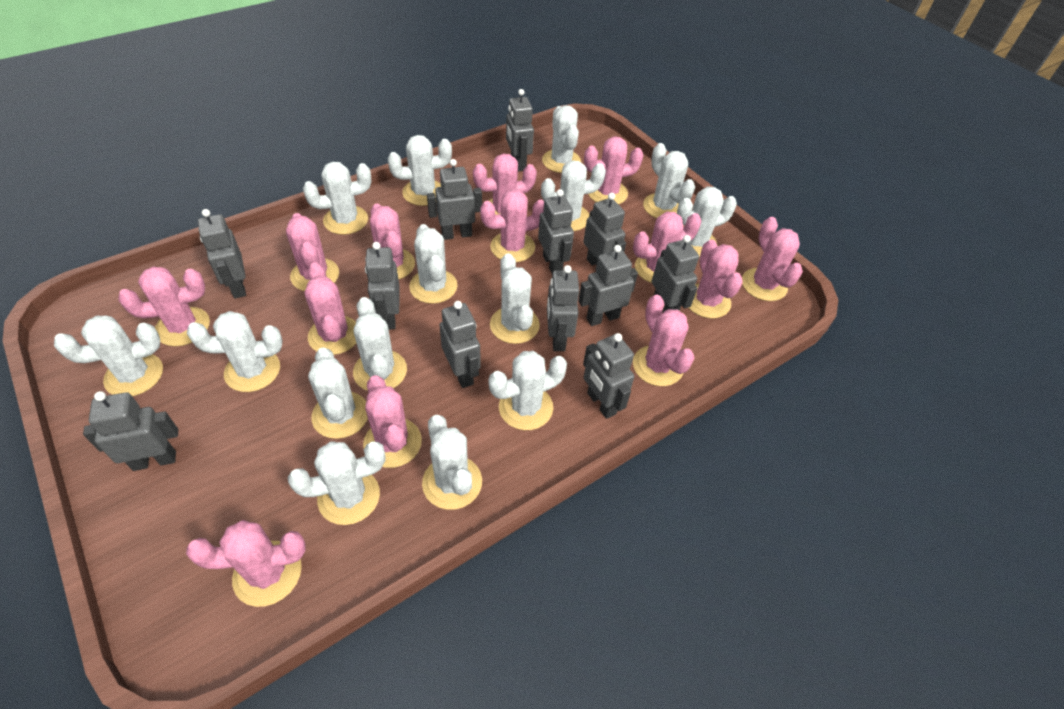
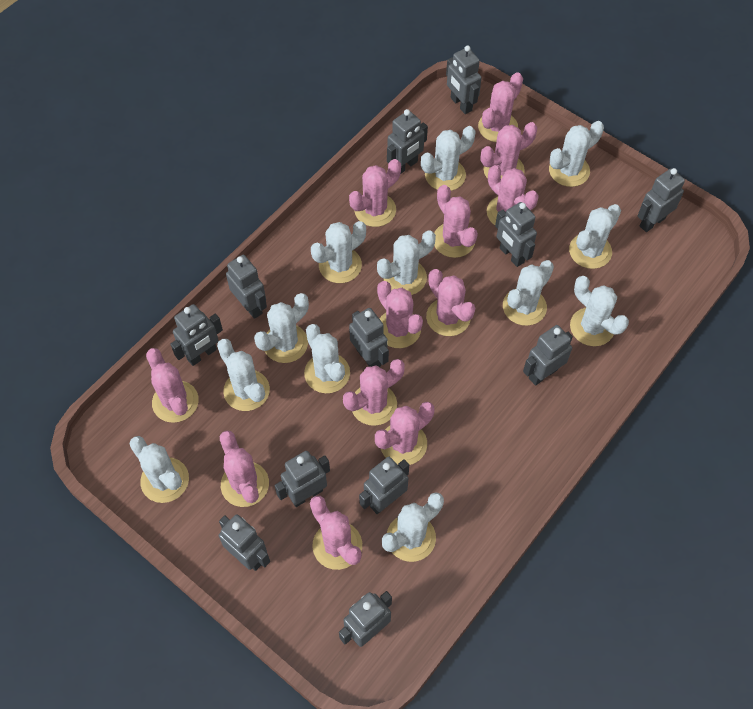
pink cactus: [118,267,210,346] [186,520,306,607] [286,213,339,291] [305,262,356,355] [363,375,422,468] [370,204,415,279] [473,154,537,215] [480,189,544,262] [584,137,644,205] [633,212,701,283] [633,295,695,386] [688,240,743,318] [742,217,803,301] = 13 -> [146,348,199,423] [220,430,269,507] [310,496,362,570] [343,359,405,426] [349,159,401,227] [375,402,434,465] [377,281,423,348] [426,269,475,336] [434,185,478,258] [478,72,523,142] [481,122,537,179] [487,165,539,225] = 12
white cactus: [54,315,163,396] [187,311,283,392] [288,441,386,525] [303,162,372,235] [308,347,368,439] [353,297,407,391] [387,135,452,206] [409,224,458,304] [422,415,482,510] [489,351,567,430] [490,253,540,344] [541,160,606,231] [542,105,581,173] [643,143,695,218] [677,186,737,258] = 15 -> [129,436,189,503] [217,339,270,411] [254,293,309,363] [304,324,350,393] [311,221,366,283] [377,230,436,295] [382,492,444,562] [421,126,475,191] [503,260,554,326] [549,121,604,187] [569,204,621,269] [570,276,629,346] = 12

